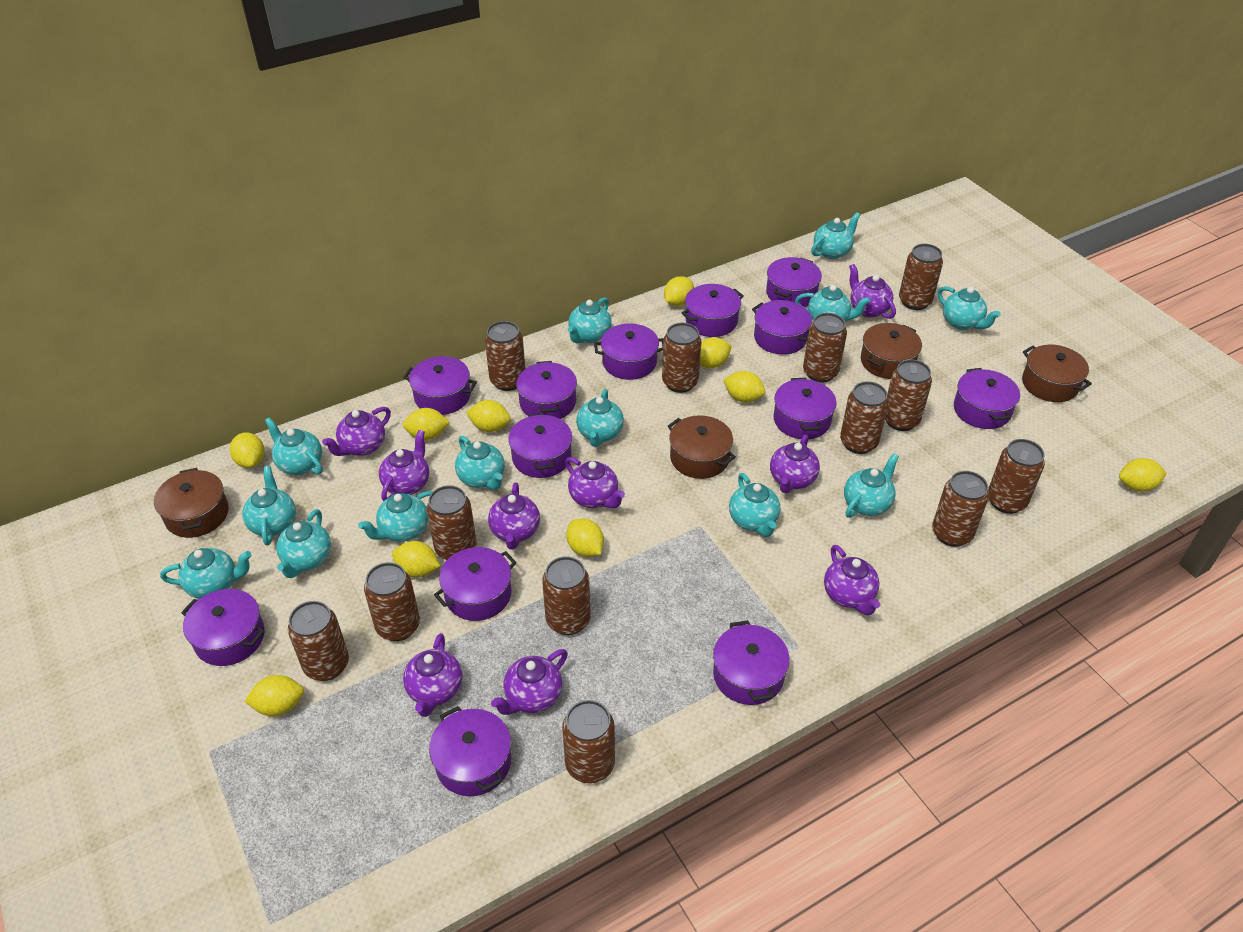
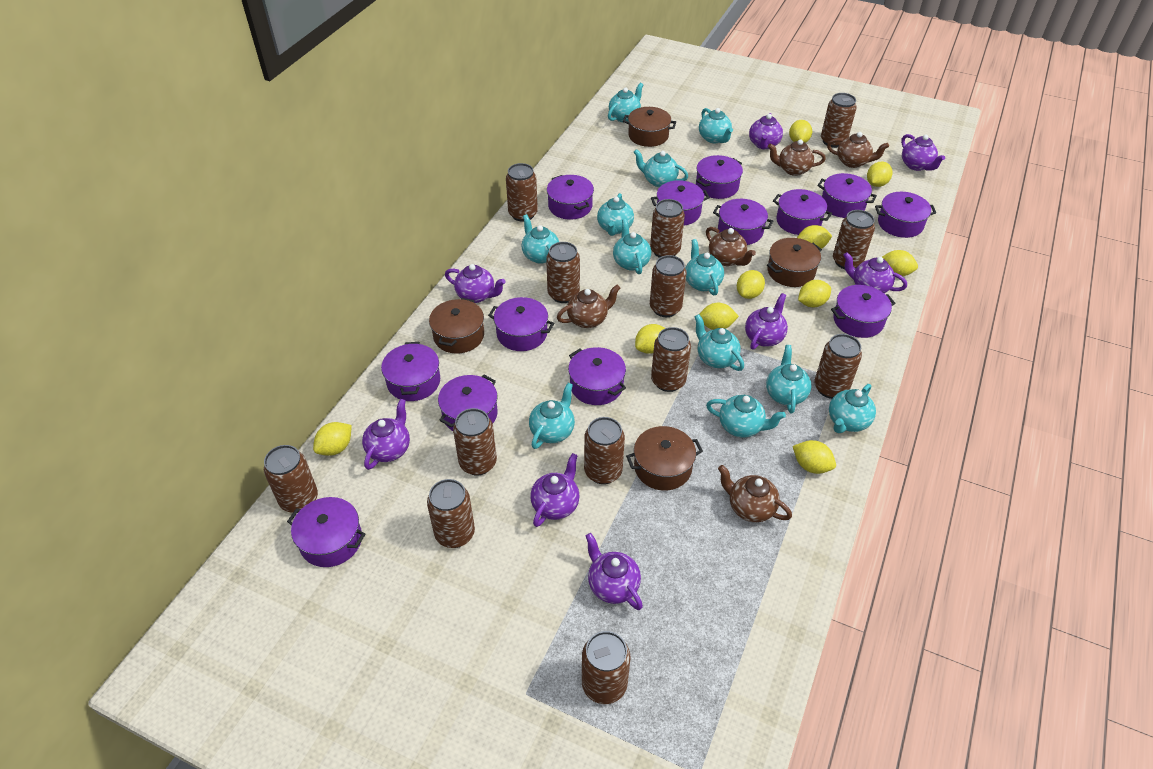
brown teapot: none = 0 -> [557,285,620,328] [706,227,756,266] [718,465,792,522] [768,139,826,176] [827,132,889,168] = 5
purple teapot: [322,407,391,456] [379,430,429,501] [403,633,462,717] [488,482,540,550] [491,649,568,715] [565,457,625,508] [770,435,820,493] [824,545,880,615] [849,264,896,319] = 9 -> [362,399,410,470] [445,264,506,303] [530,453,579,527] [586,533,643,610] [745,293,788,350] [749,113,783,149] [843,252,907,293] [901,134,945,171] = 8
turquoise teapot: [160,548,251,599] [242,466,296,546] [264,417,323,475] [276,509,331,578] [358,491,433,542] [455,436,505,490] [568,297,612,343] [576,389,624,447] [729,473,780,537] [795,285,870,321] [811,212,860,259] [844,453,899,518] [938,286,1001,330] = 13 -> [522,214,559,264] [529,383,575,449] [597,193,634,236] [608,83,644,122] [613,219,651,274] [634,149,688,187] [685,239,724,296] [695,314,744,371] [699,108,733,144] [706,395,786,438] [766,345,811,413] [829,384,876,433] = 12

